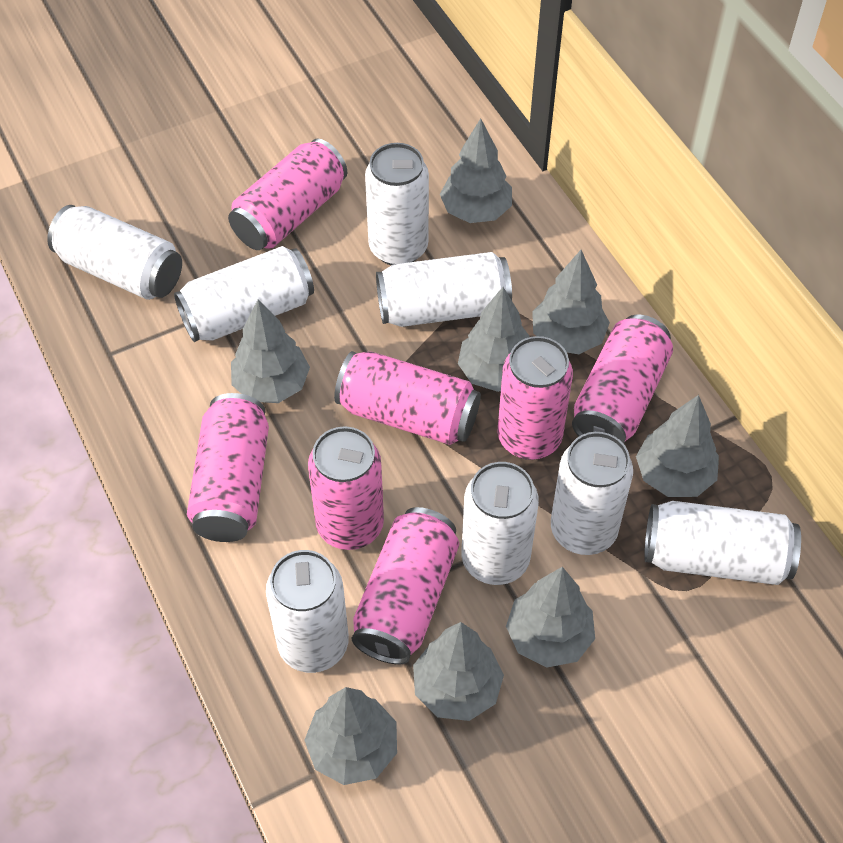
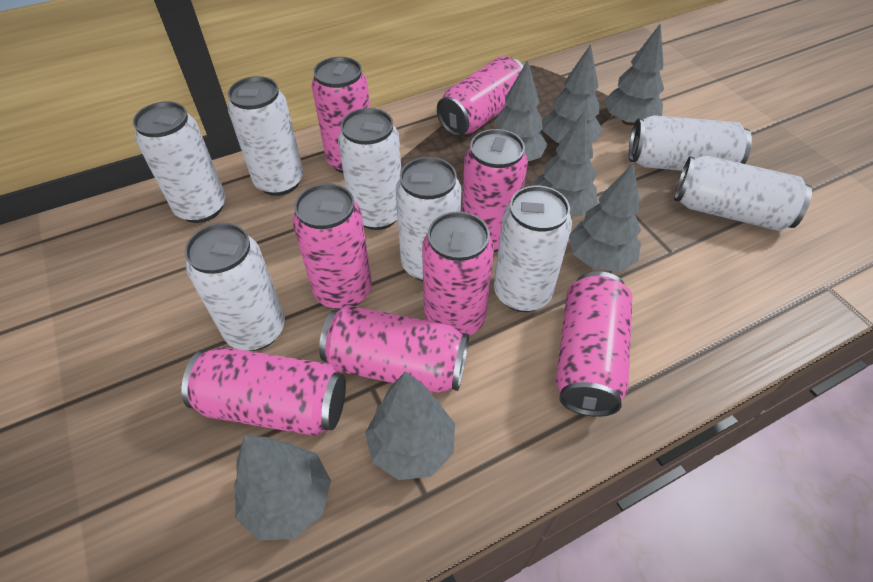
grey tree: [231,300,310,403] [304,687,397,785] [413,622,504,721] [440,118,512,223] [458,287,529,392] [506,567,595,668] [532,250,610,354] [636,395,719,497] = 8 -> [234,435,331,541] [365,371,455,480] [494,60,548,161] [533,111,597,216] [543,44,603,143] [569,163,641,272] [604,23,664,125] = 7
pink can: [187,393,269,542] [228,139,347,250] [308,426,384,550] [334,351,481,445] [352,507,459,664] [497,336,573,460] [572,314,673,444] = 7 -> [182,347,346,436] [293,183,372,310] [312,57,370,174] [319,305,469,393] [422,211,494,336] [437,56,524,136] [462,129,528,252] [556,271,632,417] = 8

